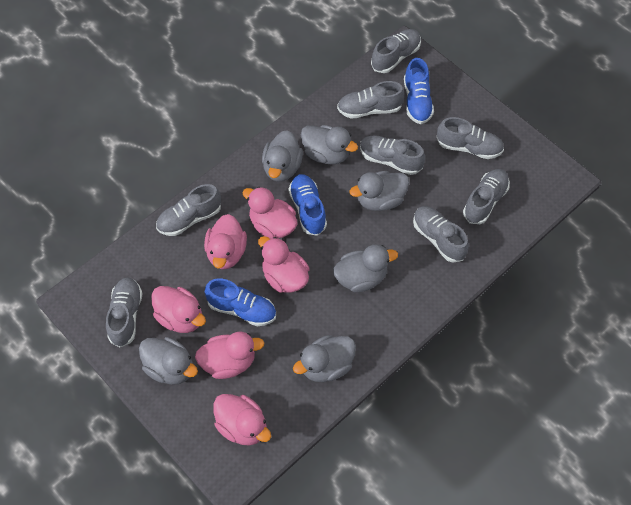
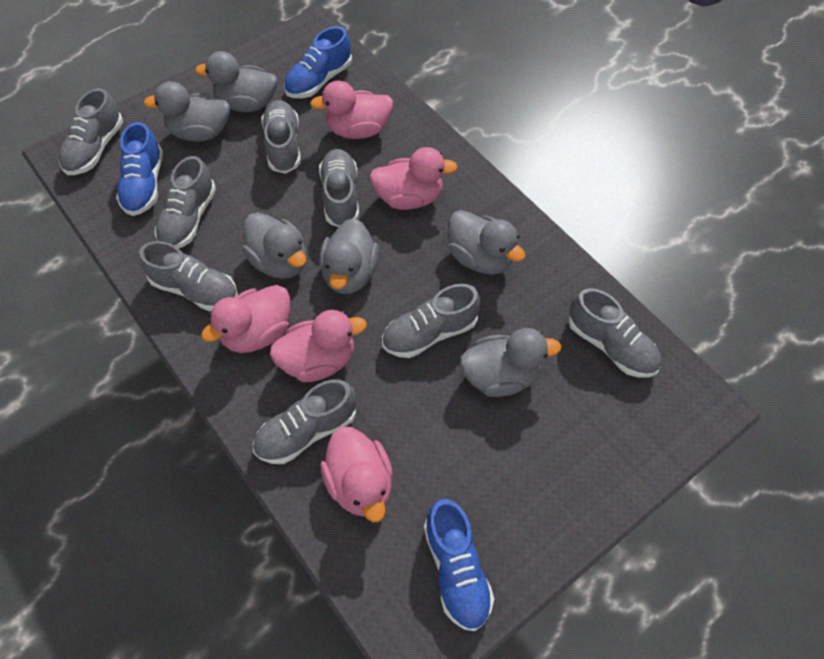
pink duck: [151,286,206,333] [195,332,264,379] [204,214,247,269] [214,394,271,446] [242,187,298,239] [258,236,310,293] = 6 -> [201,285,290,353] [270,310,367,382] [310,81,393,139] [320,427,393,522] [369,147,458,210] = 5

